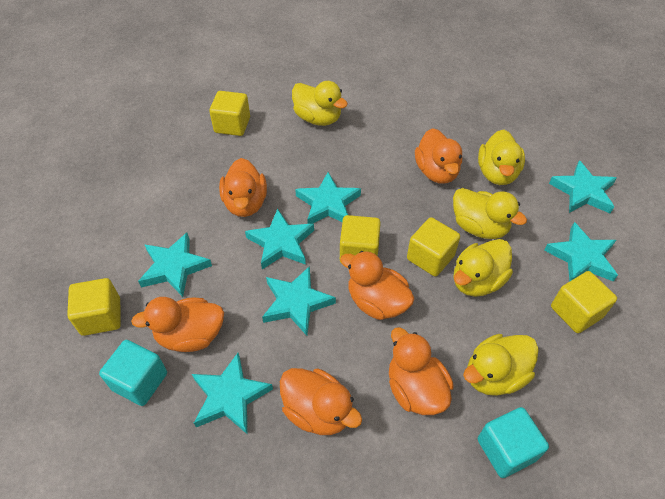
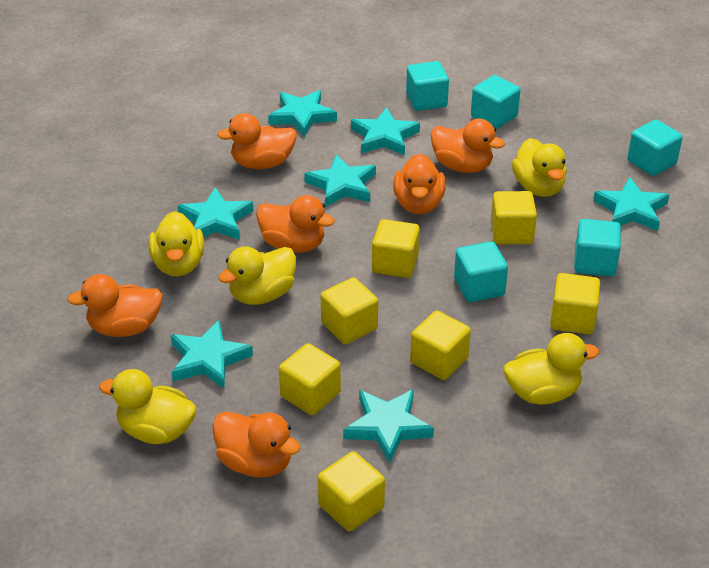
turquoise cube: [99,340,167,406] [478,407,549,478] = 2 -> [406,61,449,111] [454,241,508,302] [471,75,520,129] [574,219,621,276] [627,120,683,176] = 5
yellow cube: [67,278,121,336] [209,91,250,136] [340,215,381,264] [407,217,460,277] [551,271,617,333] = 5 -> [279,343,341,415] [318,451,385,531] [321,277,378,344] [372,219,420,278] [410,311,471,380] [491,191,537,245] [550,273,600,334] = 7

